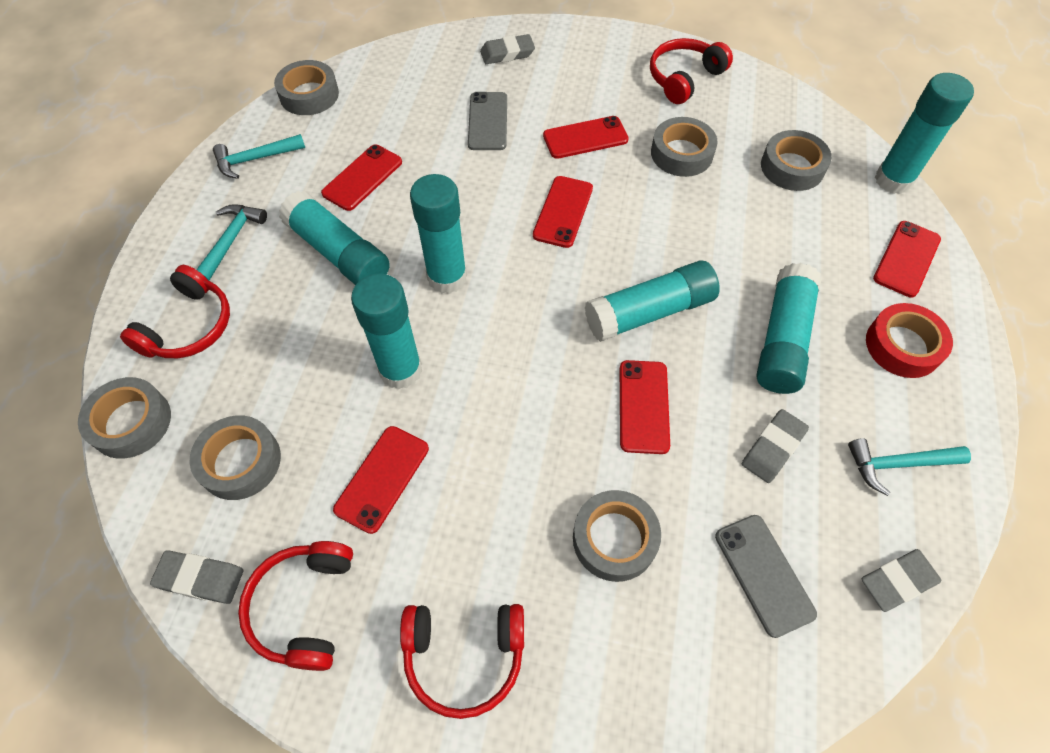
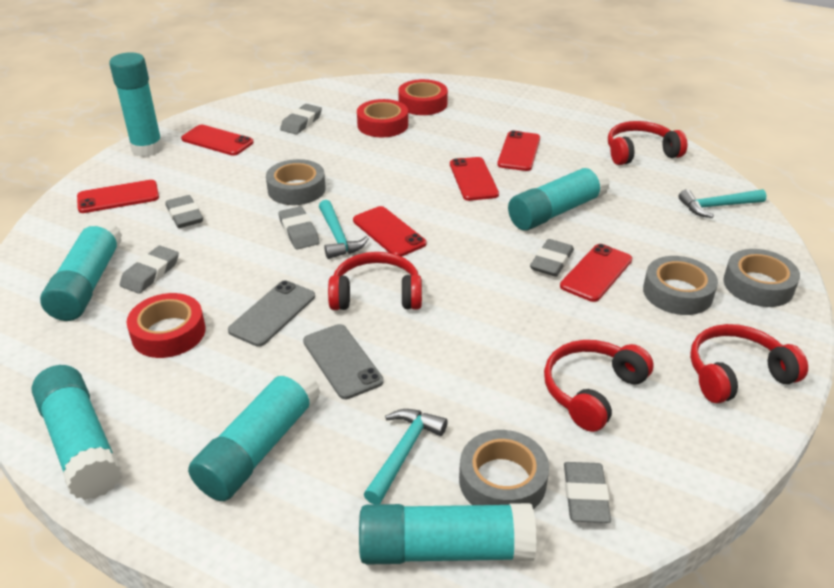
grey eraser: [150,550,243,604] [480,34,535,64] [742,409,809,483] [862,549,941,612] = 4 -> [120,246,179,294] [166,195,203,228] [278,206,320,249] [280,104,322,134] [530,239,574,277] [564,462,611,523] = 6
grey tape: [78,377,171,459] [190,415,281,500] [274,60,339,115] [573,490,661,582] [651,117,718,177] [761,130,832,191] = 6 -> [266,159,326,205] [459,430,549,509] [643,256,718,315] [723,249,800,307] = 4
red tape: [866,303,953,378] = 1 -> [127,293,205,358] [357,99,408,137] [398,79,448,115] = 3

